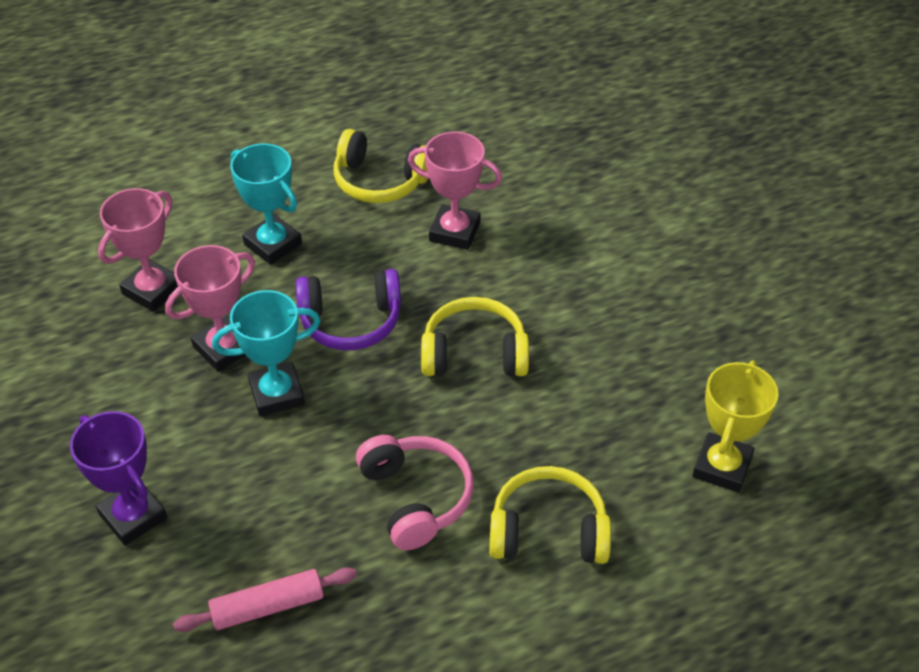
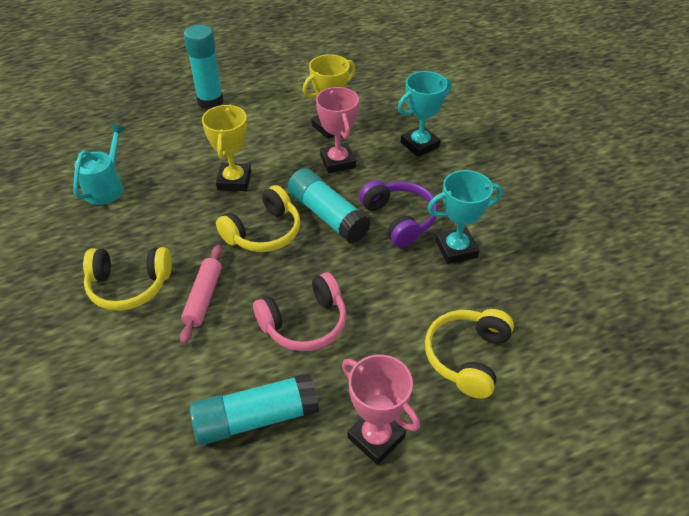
pink trophy: [98,188,178,312] [165,245,255,372] [408,132,502,250] = 3 -> [316,87,359,173] [342,355,420,465] = 2
purple trophy: [70,411,167,546] = 1 -> none = 0
turquoise glue stick: none = 0 -> [184,25,224,109] [190,373,319,445] [288,168,371,244] = 3
turquoise watering can: none = 0 -> [73,124,125,205] = 1
yellow trophy: [693,360,779,493] = 1 -> [202,105,251,191] [303,54,356,139] = 2

